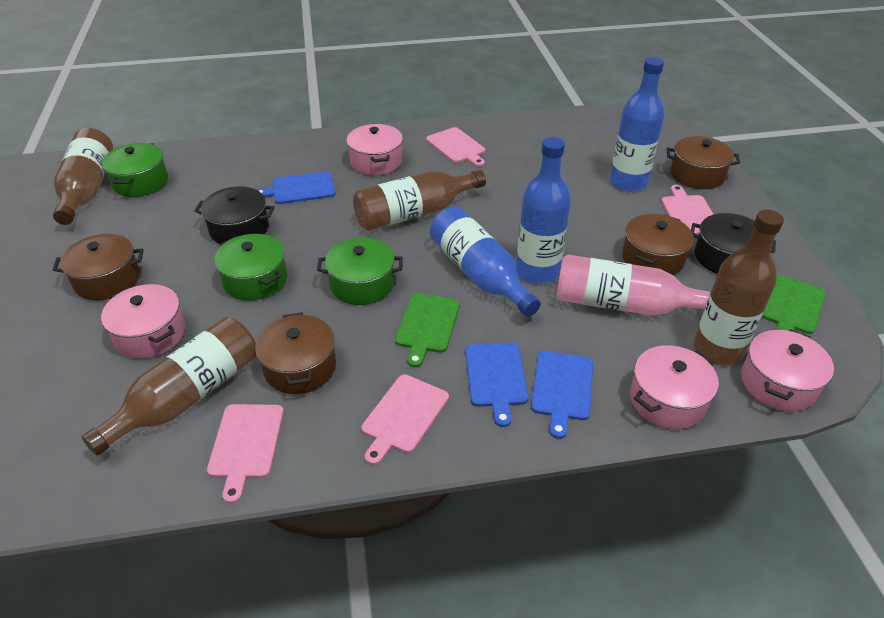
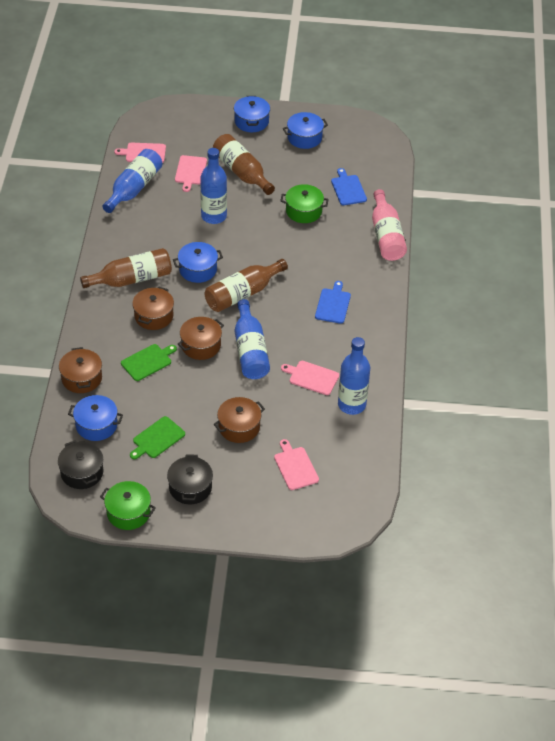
blue bottle: [430,206,541,317] [516,137,571,284] [610,57,664,192] = 3 -> [102,149,162,213] [200,148,227,224] [235,299,270,379] [338,337,370,415] = 4
blue cutting board: [257,172,335,204] [465,343,529,427] [531,351,593,439] = 3 -> [315,281,351,324] [331,168,367,205] = 2
blue pot: none = 0 -> [68,395,123,441] [173,242,223,283] [234,96,270,132] [283,112,328,149] = 4
brown bottle: [53,128,113,225] [82,317,256,456] [353,170,486,231] [694,209,784,365] = 4 -> [80,248,172,288] [205,259,288,312] [213,134,275,195] = 3
green pot: [102,143,168,197] [214,234,287,301] [317,238,403,305] = 3 -> [100,481,156,530] [281,184,329,223] = 2
pink pot: [101,284,185,359] [346,124,403,175] [630,345,719,429] [741,329,834,411] = 4 -> none = 0

